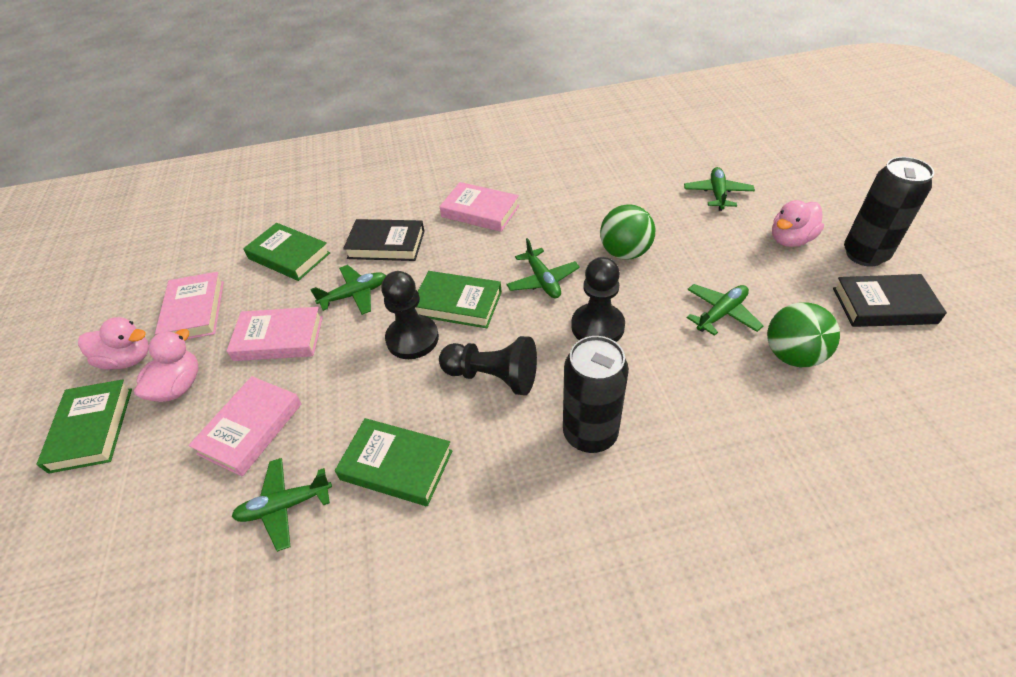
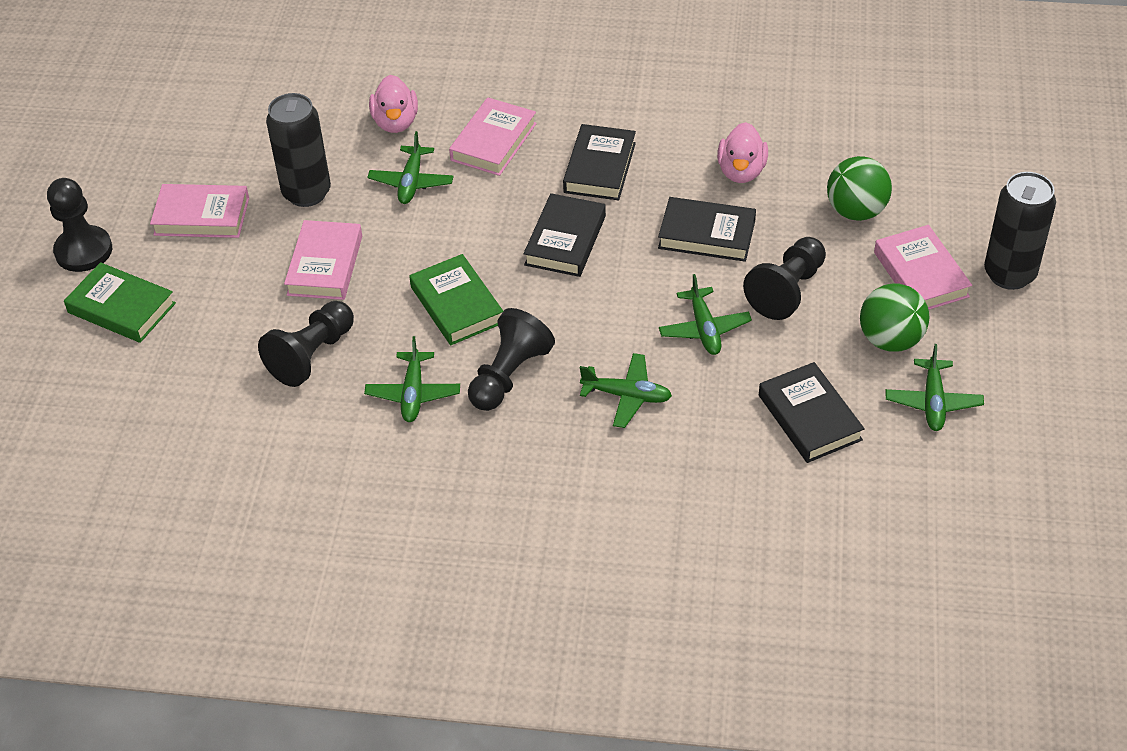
black book: [343,219,425,261] [833,274,947,327] = 2 -> [523,193,606,277] [563,124,636,200] [658,197,756,262] [759,362,865,463] = 4
black pawn: [381,271,439,359] [439,336,537,395] [571,257,625,342] = 3 -> [47,178,112,272] [258,301,354,387] [468,308,555,411] [743,237,826,320] = 4
green book: [36,379,132,474] [243,223,330,281] [335,418,452,506] [415,271,502,328] = 4 -> [64,262,176,343] [409,254,503,345] = 2
pink duck: [78,317,149,369] [134,329,198,402] [772,200,824,247] = 3 -> [369,75,418,133] [717,122,768,183] = 2

